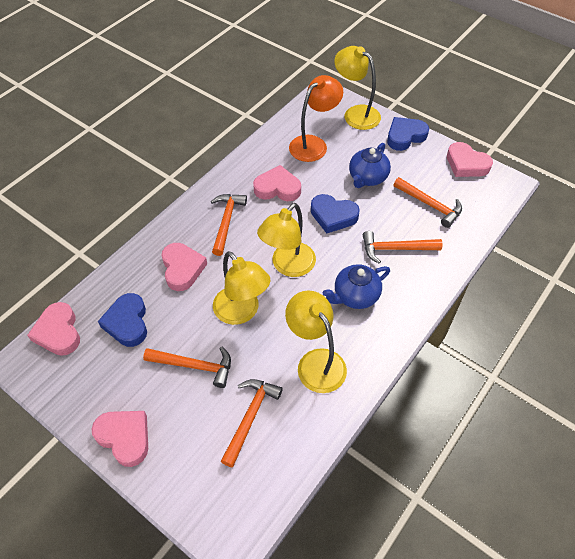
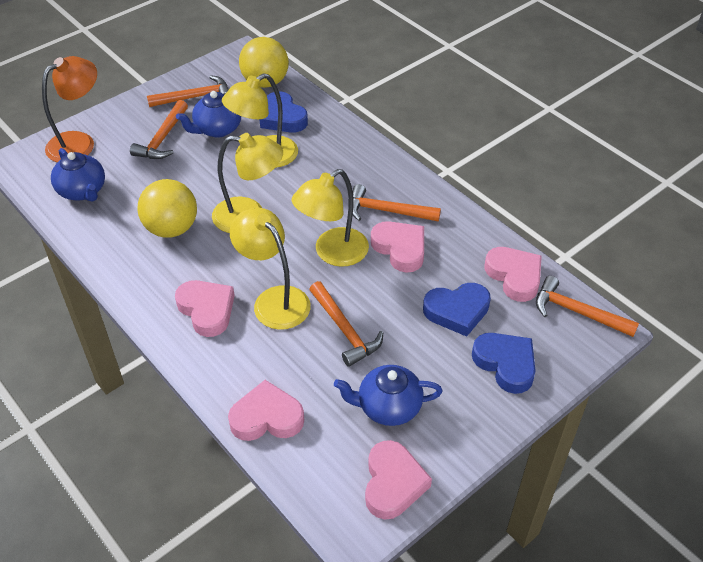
blue teapot: [323,264,390,309] [349,143,391,188] = 2 -> [51,148,105,202] [176,91,241,138] [334,365,443,426] = 3
yellow ball: none = 0 -> [138,179,197,238] [239,37,289,88] = 2

